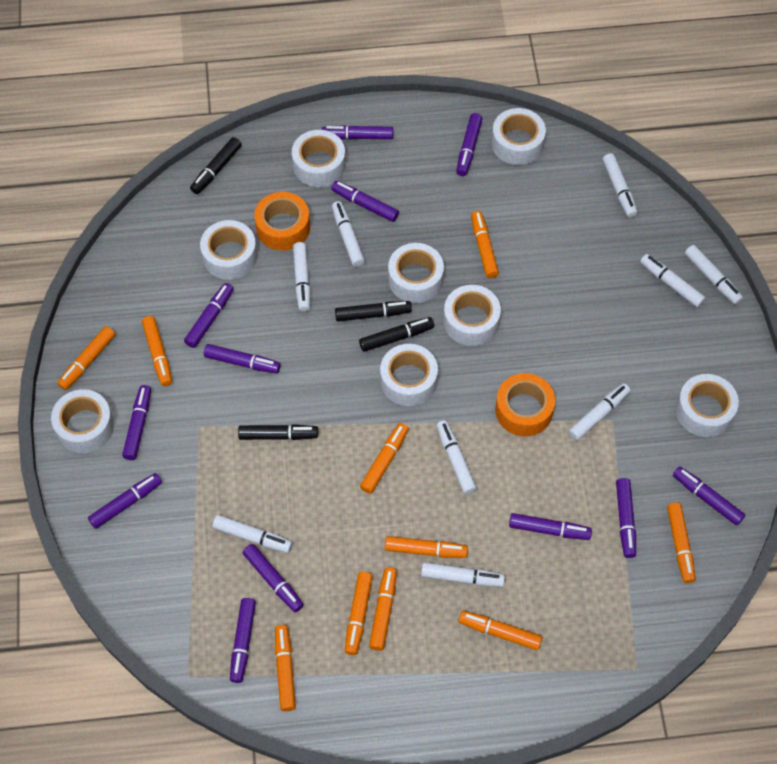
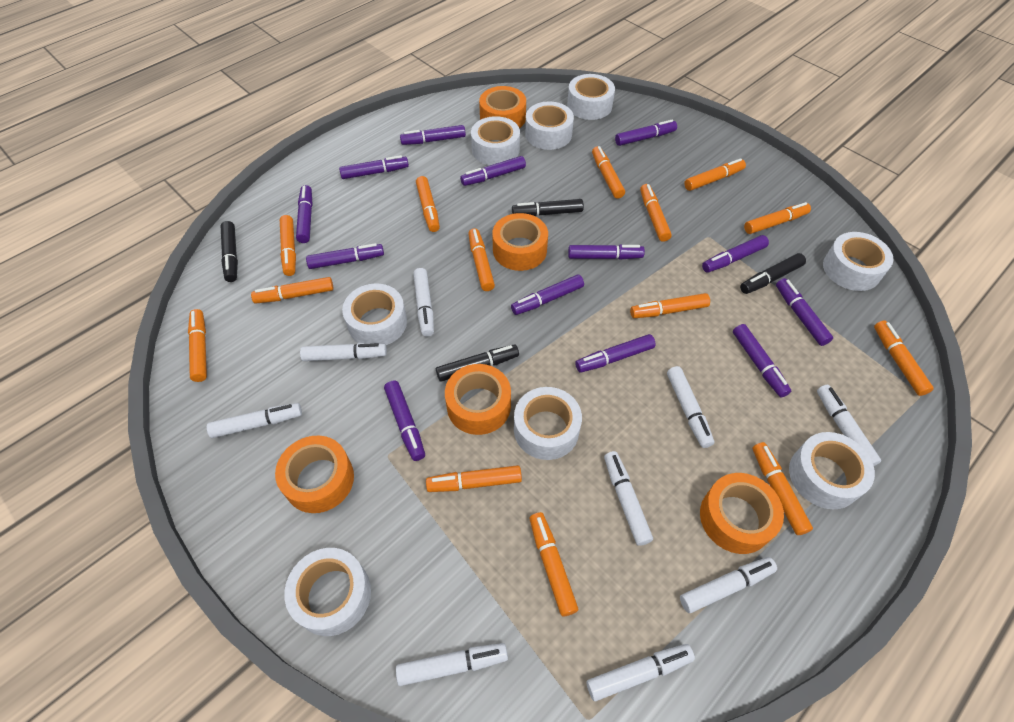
orange marker: [57,326,115,390] [142,316,172,386] [275,625,296,711] [345,572,373,655] [360,423,409,494] [369,567,397,651] [385,536,468,558] [458,611,542,650] [471,211,499,278] [667,502,696,583] = 10 -> [188,309,207,382] [251,277,333,304] [280,215,296,276] [416,176,440,232] [426,465,522,492] [468,228,495,291] [529,512,578,616] [592,146,625,199] [630,293,710,318] [640,184,672,242] [684,158,746,191] [744,202,811,234] [752,442,813,535] [874,320,934,396] = 14
orange tape: [254,192,310,251] [495,373,555,437] = 2 -> [275,435,354,513] [445,364,511,435] [479,86,526,128] [492,213,548,271] [700,473,784,554] = 5
purple marker: [88,473,162,529] [122,385,151,460] [184,283,234,348] [204,344,280,374] [230,598,256,683] [243,544,304,612] [322,125,393,140] [331,181,399,222] [456,113,482,176] [509,513,592,540] [616,478,636,558] [673,466,745,526] = 12 -> [296,185,313,243] [306,243,384,269] [339,155,409,179] [384,381,425,461] [400,125,466,145] [460,156,526,186] [511,274,584,315] [568,244,645,260] [575,334,656,373] [615,120,677,146] [702,235,769,273] [733,324,791,397] [776,278,833,346] = 13

